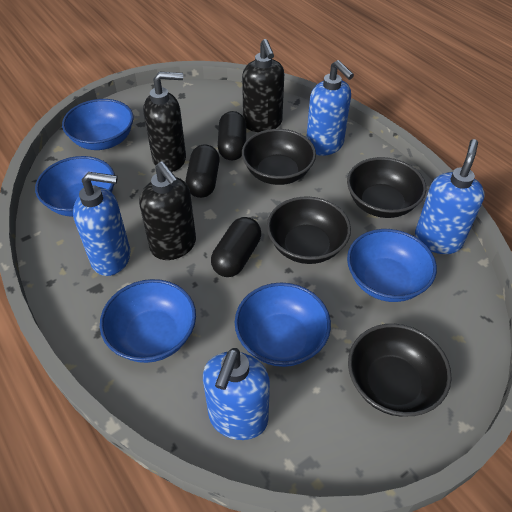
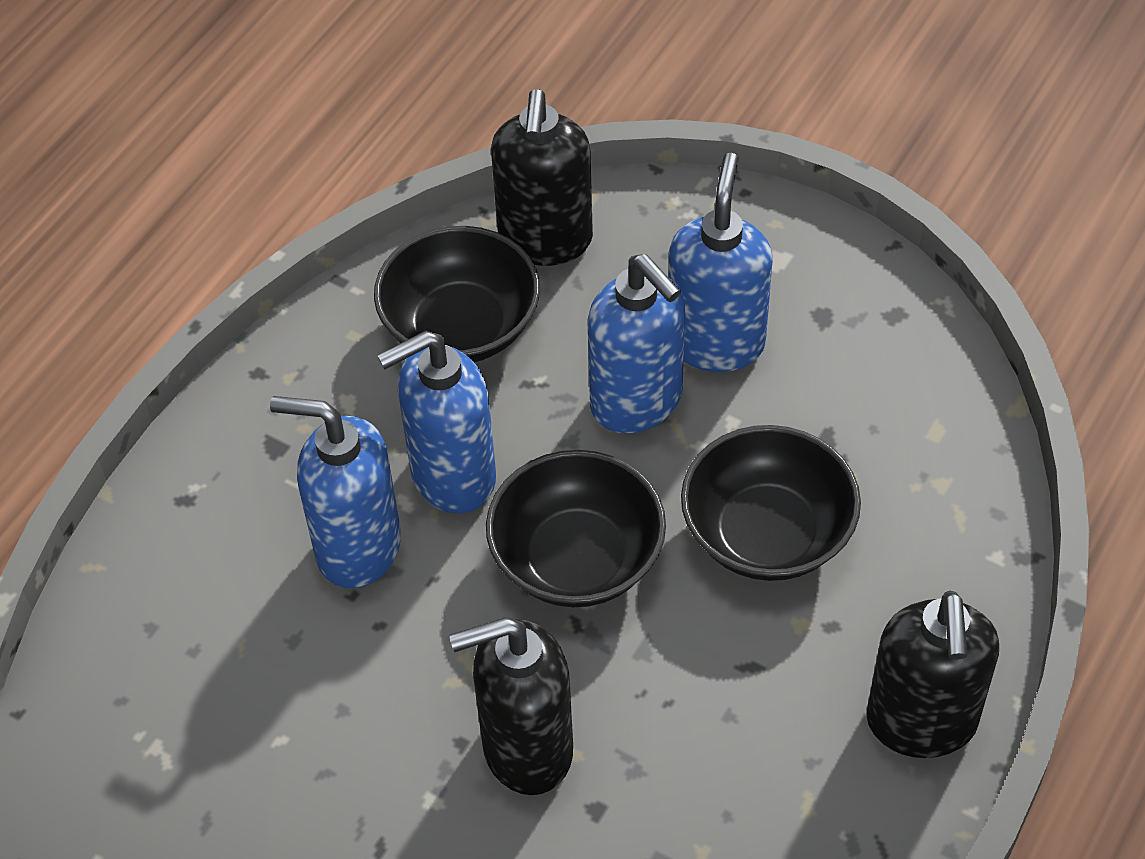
black bowl: [242,129,316,185] [267,196,351,264] [347,157,426,218] [348,324,451,417] = 4 -> [374,226,540,362] [486,450,666,607] [681,425,861,581] = 3
black capsule: [185,144,220,198] [211,217,261,277] [218,111,246,160] = 3 -> none = 0
blue bowl: [35,156,115,217] [62,99,134,150] [100,279,196,363] [235,283,331,367] [347,229,437,302] = 5 -> none = 0

